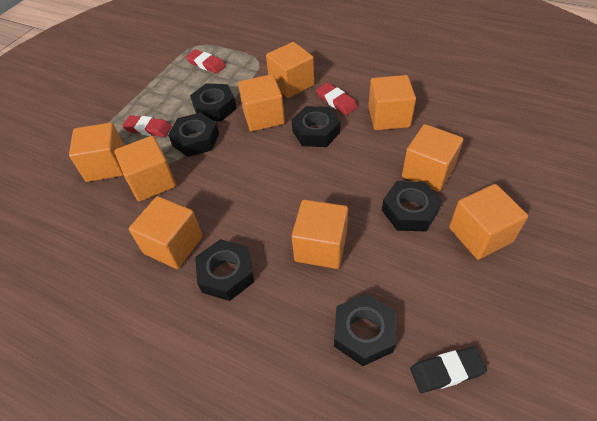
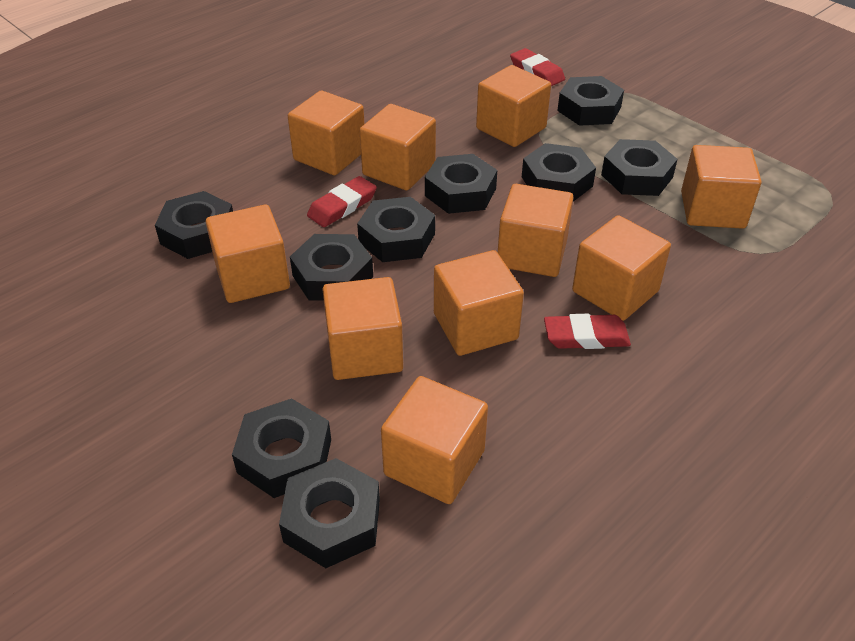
black eraser: [410,347,487,393] = 1 -> none = 0
black nut: [168,113,219,157] [190,83,237,121] [195,239,254,301] [292,106,340,147] [334,293,396,366] [382,181,442,232] = 6 -> [155,191,233,259] [232,398,331,498] [279,458,380,568] [290,234,373,301] [357,197,435,262] [425,154,497,214] [522,143,596,202] [557,76,624,126] [601,139,678,196] = 9
orange cube: [69,122,124,182] [114,136,176,202] [129,196,203,269] [238,74,285,131] [266,42,314,98] [291,200,348,269] [368,75,416,130] [402,124,463,192] [449,184,528,260] = 9 -> [206,205,290,303] [288,91,364,175] [322,277,403,380] [359,104,436,190] [381,376,488,504] [434,250,524,356] [476,65,551,147] [498,184,574,277] [572,215,671,321] [681,145,761,229] = 10

